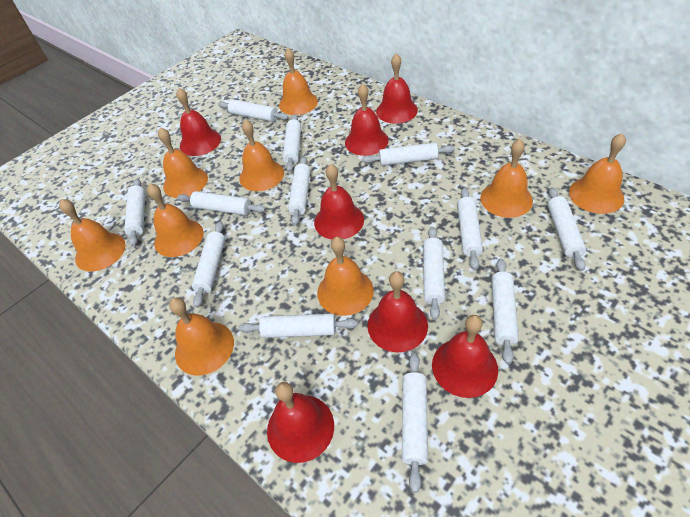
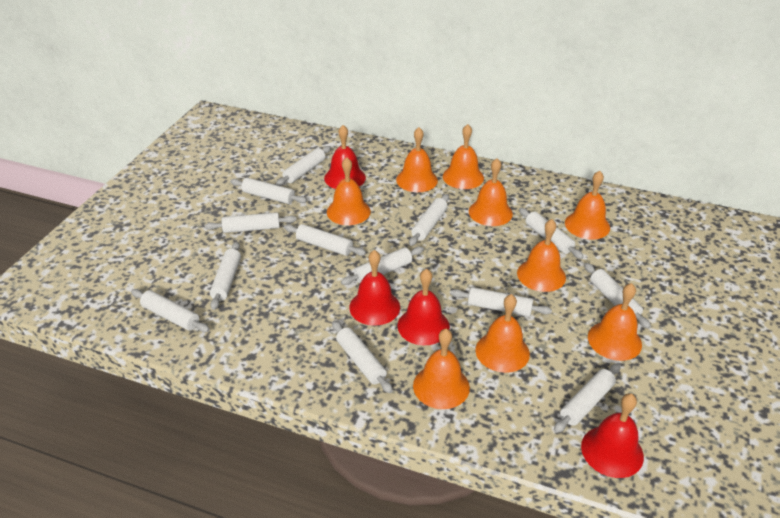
red bell: [176,88,221,156] [267,382,334,463] [314,164,364,240] [345,84,389,156] [367,271,428,352] [376,53,418,124] [432,315,498,398] = 7 -> [324,125,366,189] [349,250,400,326] [397,269,450,345] [581,393,644,478] = 4

